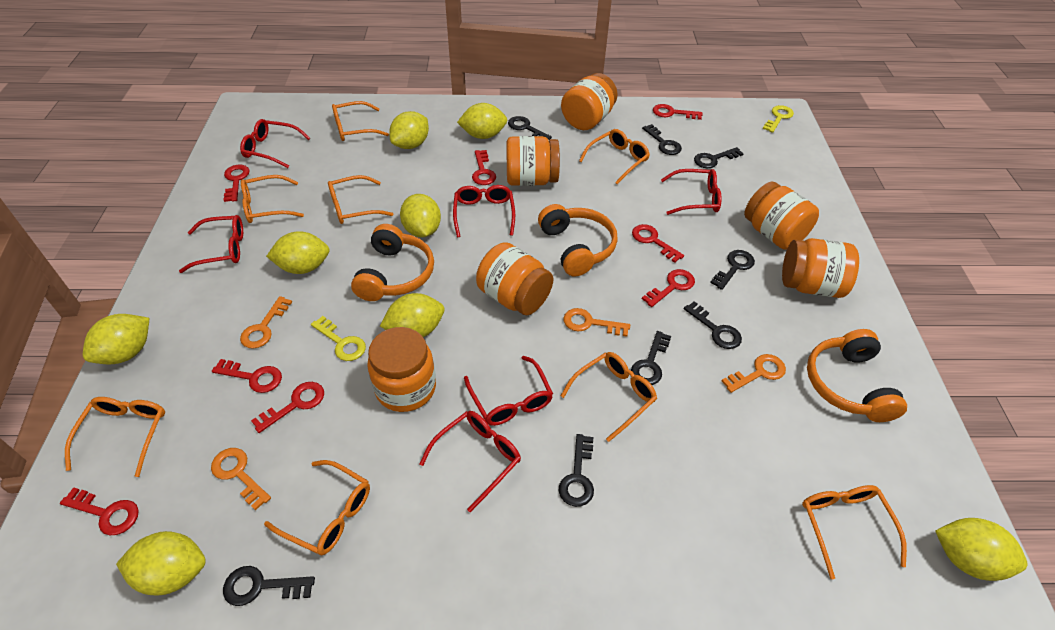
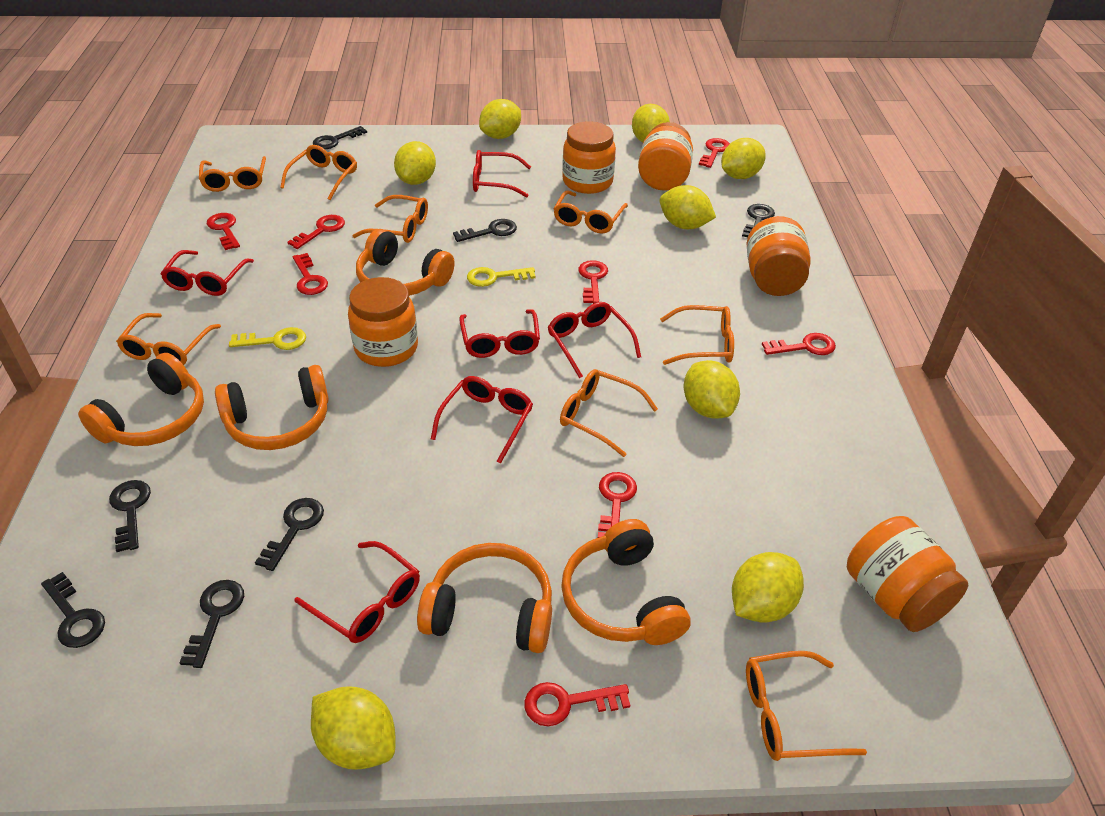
black key: [223,566,315,606] [508,116,552,140] [559,434,594,507] [631,331,671,385] [642,124,682,155] [684,301,742,349] [694,147,743,168] [710,250,755,290] = 8 -> [41,572,105,648] [109,480,151,552] [179,580,244,668] [255,498,324,571] [313,126,367,149] [453,219,517,242] [742,204,775,237] = 7
orange headphones: [351,224,434,301] [538,204,618,276] [807,329,907,422] = 3 -> [78,353,204,446] [215,365,329,450] [356,229,455,296] [417,543,552,653] [561,519,690,645] = 5
orange jar: [367,327,436,412] [476,242,553,315] [506,136,560,186] [561,73,618,130] [744,181,819,250] [782,238,859,298] = 6 -> [348,277,418,367] [562,121,616,194] [638,122,693,191] [747,216,811,296] [847,516,968,632] = 5
orange key: [211,448,271,510] [240,296,292,349] [563,308,630,337] [722,354,786,393] = 4 -> none = 0

